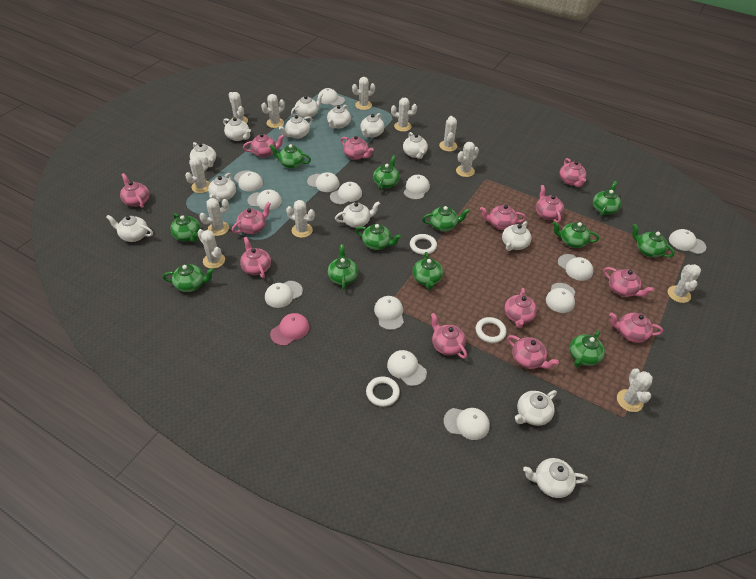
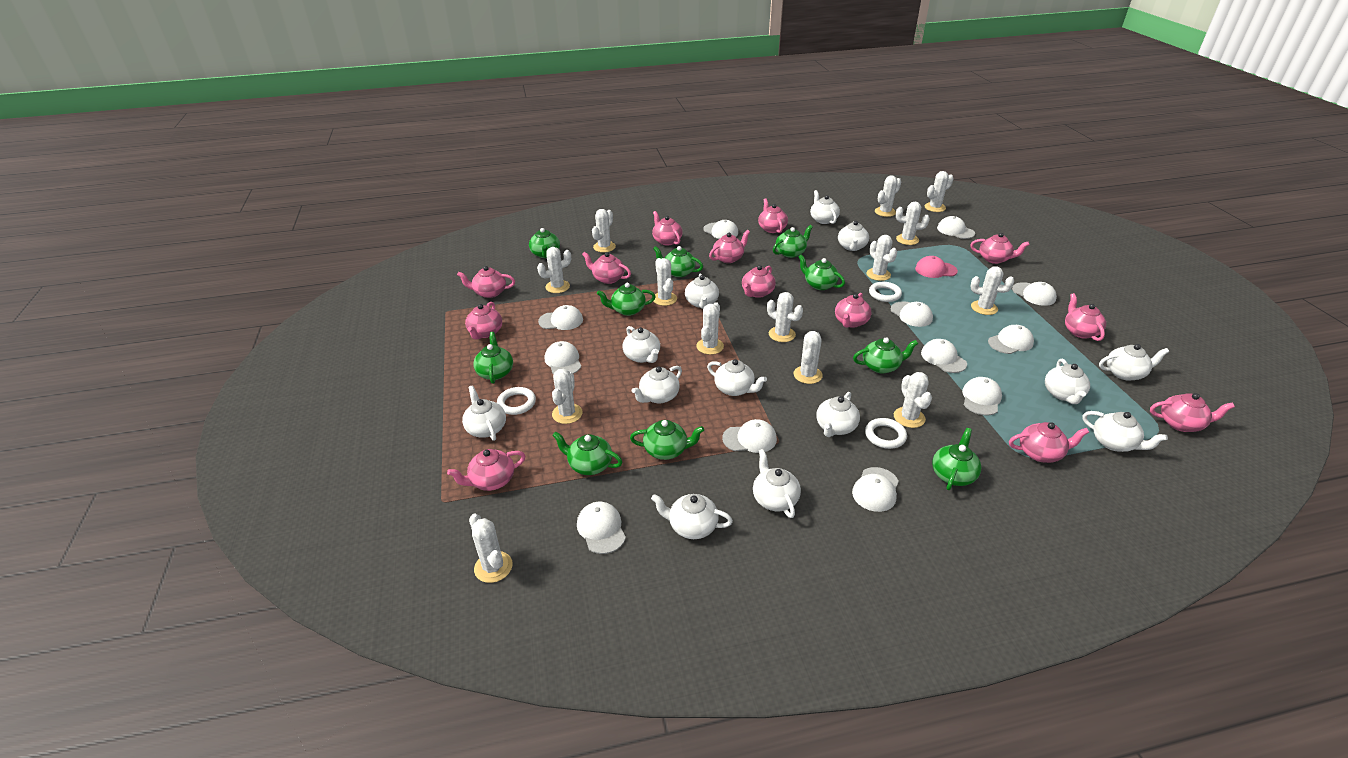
green teapot: [163,264,214,292] [170,213,201,242] [269,144,311,169] [328,244,358,290] [355,224,402,250] [373,155,399,190] [413,252,443,290] [422,206,470,232] [552,221,599,248] [570,331,605,367] [593,181,621,216] [632,224,675,258] = 12 -> [473,332,513,384] [529,228,560,258] [552,431,622,475] [597,283,656,316] [630,420,704,460] [653,246,703,277] [773,225,813,258] [798,255,845,290] [853,337,918,373] [932,428,982,490] = 10
white cactus: [185,156,210,193] [197,229,225,269] [199,198,229,236] [229,92,248,123] [261,94,285,128] [286,200,315,238] [352,77,375,110] [391,98,417,132] [439,116,457,151] [456,142,479,177] [617,368,653,412] [668,264,701,303] = 12 -> [469,514,513,583] [537,247,571,293] [552,369,583,424] [592,209,616,253] [653,258,677,306] [696,302,724,355] [767,292,803,342] [793,331,823,384] [866,235,897,281] [875,175,901,217] [894,372,932,428] [896,202,930,245] [925,171,954,212] [970,266,1014,315] = 14
white cap: [234,171,263,191] [247,190,282,210] [265,281,303,308] [307,172,340,192] [319,88,345,106] [330,182,362,205] [374,296,404,330] [387,350,427,386] [404,175,430,200] [444,408,490,440] [546,283,575,313] [558,254,593,281] [669,229,706,254] = 13 -> [538,305,583,330] [545,341,581,374] [577,502,626,554] [703,220,738,239] [722,419,777,453] [852,467,899,512] [891,301,933,327] [921,339,967,373] [937,216,975,239] [962,377,1002,415] [988,325,1034,354] [1012,282,1057,306] = 12

